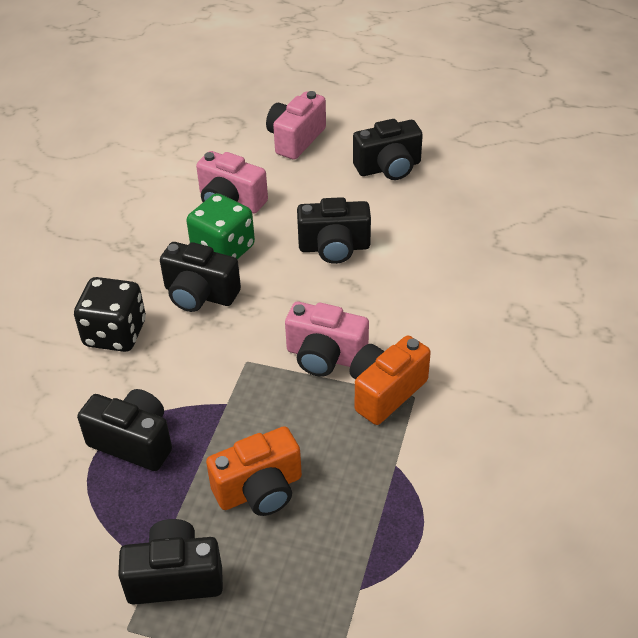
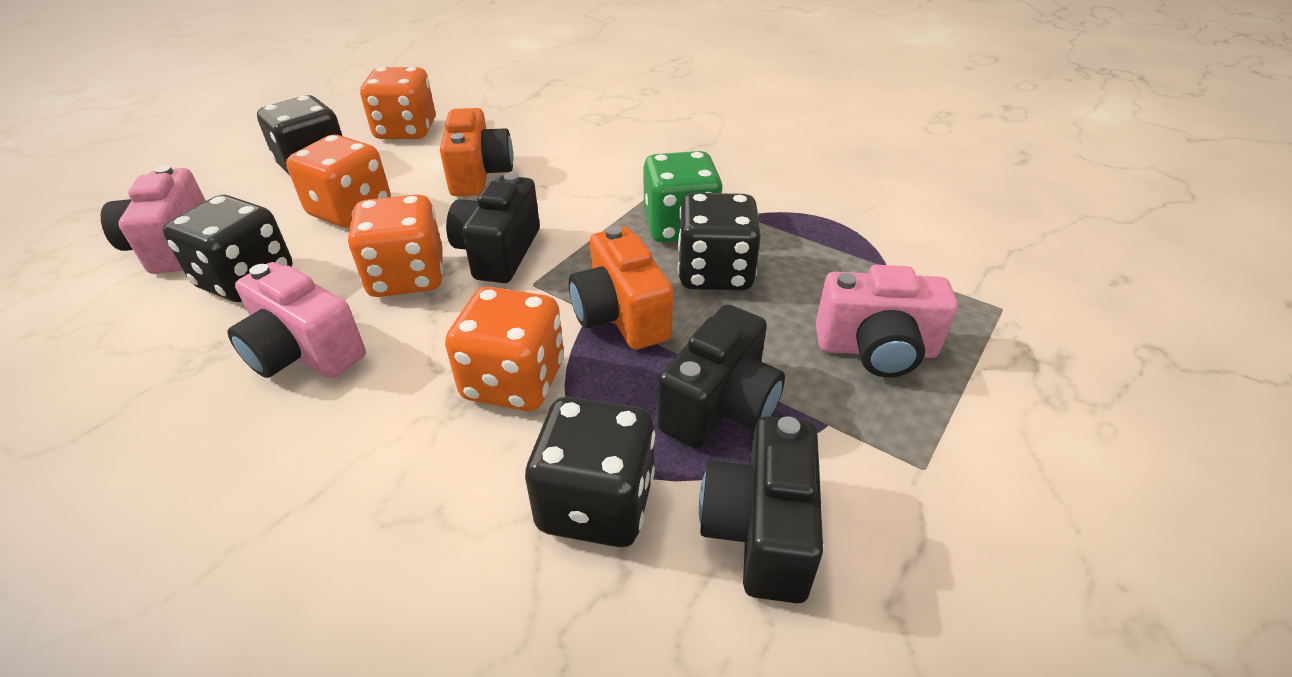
black camera: [77,389,172,471] [118,519,223,605] [160,242,241,312] [297,197,371,264] [353,119,423,180] = 5 -> [446,172,540,283] [658,304,785,449] [699,416,823,603] = 3
black dice: [74,277,146,352] = 1 -> [163,195,293,302] [257,95,342,175] [525,397,655,547] [678,193,761,290] = 4
orange dice: none = 0 -> [286,135,391,228] [348,194,443,297] [360,67,435,139] [445,287,564,411] = 4

